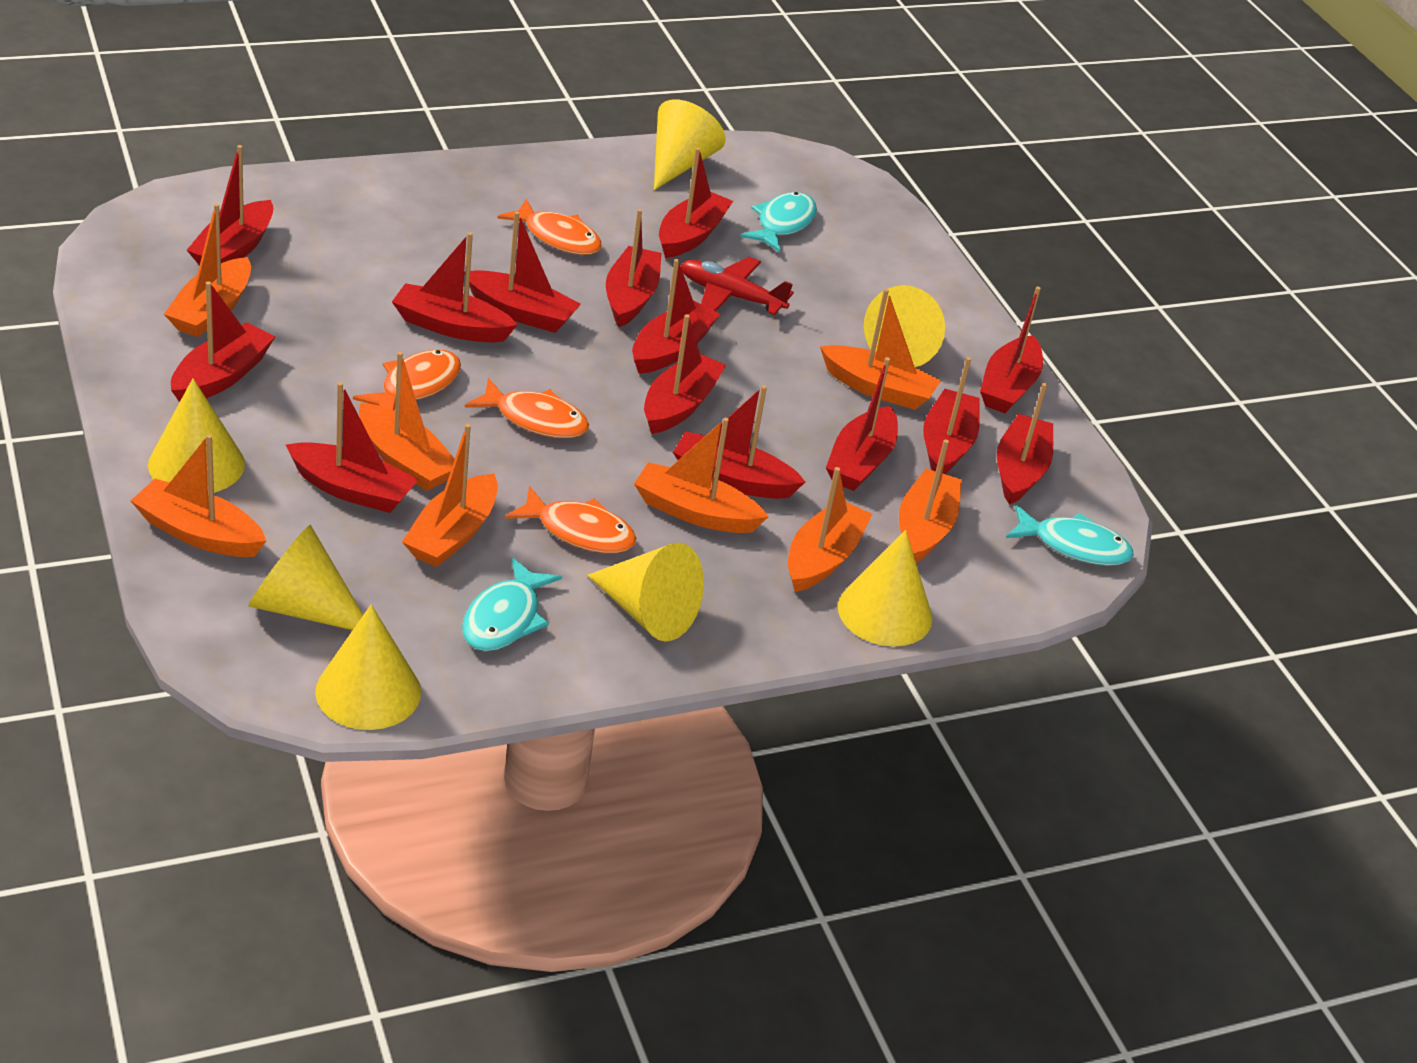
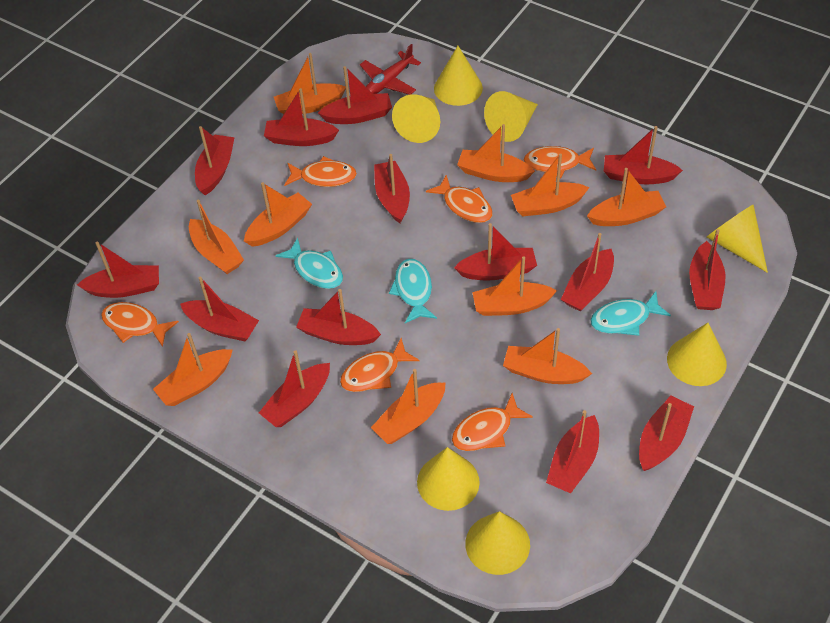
orange boat: [131,434,266,557] [164,204,251,337] [359,352,455,491] [402,424,498,567] [634,418,769,533] [788,467,872,592] [820,289,941,410] [899,439,962,563] = 8 -> [153,333,233,406] [189,200,244,274] [244,182,312,247] [274,53,346,114] [371,369,445,444] [457,124,535,182] [472,256,557,316] [503,328,592,384] [511,153,590,216] [587,168,666,226] = 10
orange fish: [353,350,461,411] [465,378,589,438] [497,199,602,255] [505,486,636,553] = 4 -> [101,302,179,347] [284,156,357,187] [340,338,419,392] [426,175,492,223] [452,393,533,451] [524,146,596,178] = 6

